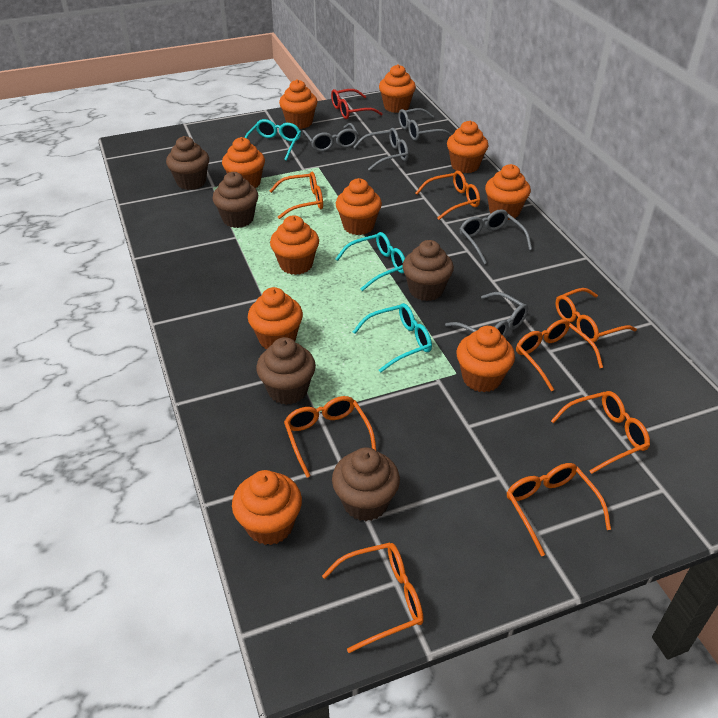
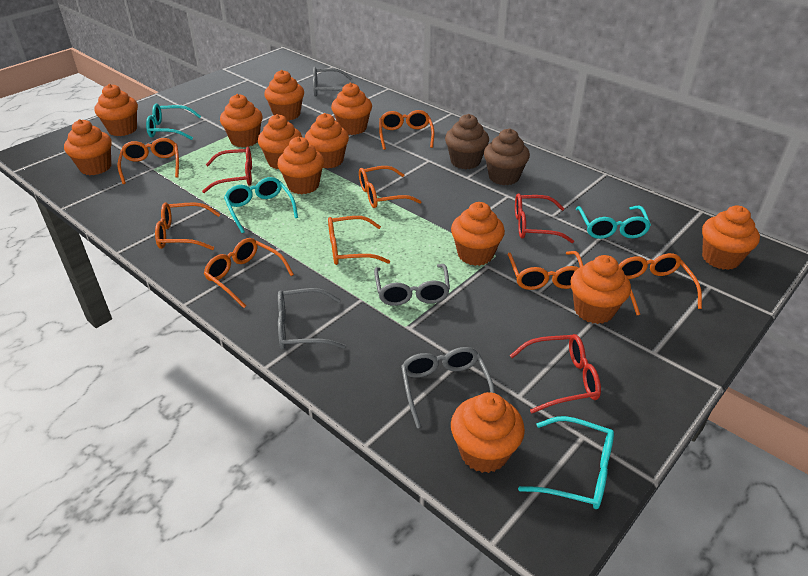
brown cupcake: [166,136,209,190] [212,172,258,228] [256,337,316,405] [332,447,400,521] [402,240,454,301] = 5 -> [445,114,489,169] [484,128,530,185] = 2
grey glasses: [302,123,359,152] [353,128,409,171] [398,108,452,141] [445,292,528,336] [460,209,532,264] = 5 -> [278,288,346,349] [313,67,352,97] [374,264,450,306] [401,347,495,428] = 4
orange cupcake: [222,137,265,188] [232,470,302,545] [248,287,303,349] [270,215,319,275] [279,79,317,129] [336,178,382,235] [379,64,416,113] [447,120,488,173] [456,326,515,392] [485,164,531,220] = 10 -> [64,119,112,175] [95,84,138,136] [220,94,263,147] [258,114,302,169] [264,70,304,121] [277,137,324,194] [305,113,349,169] [331,83,372,135] [451,202,505,266] [451,392,525,473] [570,255,631,324] [702,206,760,270] = 12
red glasses: [331,89,383,119] = 1 -> [202,147,252,193] [510,334,601,413] [515,193,574,243] = 3
turquoise glasses: [244,119,301,161] [336,232,405,291] [353,303,432,373] = 3 -> [146,104,201,140] [224,177,298,233] [518,416,614,509] [576,206,651,239] = 4

